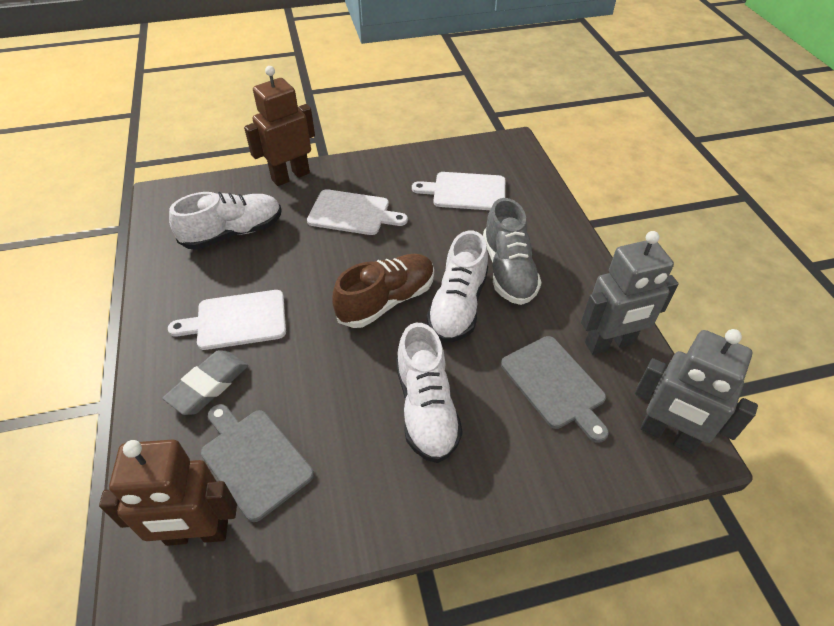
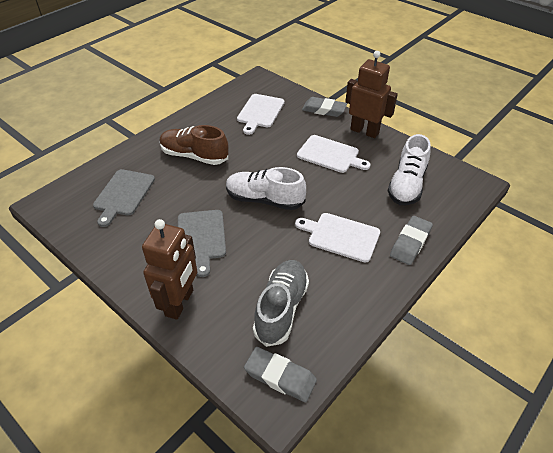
grey eraser: [162,350,248,415] = 1 -> [244,347,317,402] [302,97,347,117] [390,216,433,265] = 3
grey robot: [581,231,679,355] [635,329,758,454] = 2 -> none = 0
white shoe: [169,192,282,250] [396,323,463,463] [427,231,488,343] = 3 -> [226,167,306,210] [388,134,431,205] = 2

